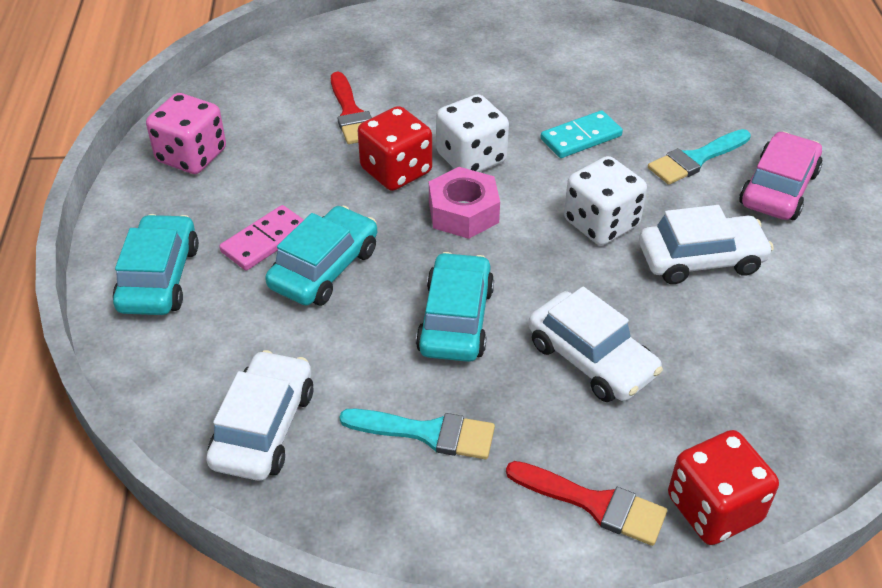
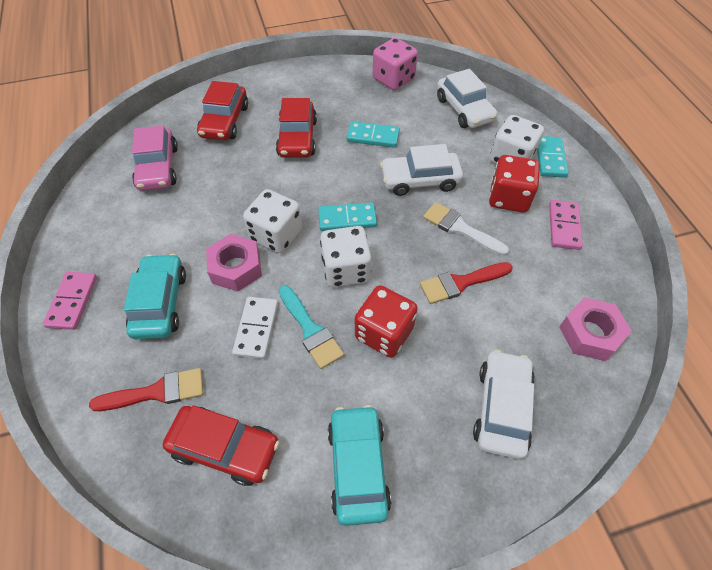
pink domino: [219,205,304,271] = 1 -> [43,272,97,330] [549,200,583,250] = 2
pink nut: [429,167,500,239] = 1 -> [206,234,262,292] [559,297,632,361] = 2
red car: none = 0 -> [163,405,280,486] [197,81,248,140] [276,98,317,158] = 3
turquoise brush: [339,409,495,459] [648,129,751,185] = 2 -> [279,285,344,369] = 1
turquoise car: [113,214,199,315] [265,206,377,306] [416,252,494,362] = 3 -> [124,254,186,339] [328,405,391,526] = 2
turquoise domino: [541,110,623,158] = 1 -> [318,202,377,231] [347,121,400,148] [537,136,569,177] = 3
white brush: none = 0 -> [423,202,509,256] = 1
white dice: [436,94,509,172] [564,156,647,245] = 2 -> [243,189,302,253] [320,226,371,287] [490,115,544,164] = 3
white domino: none = 0 -> [232,297,278,359] = 1

